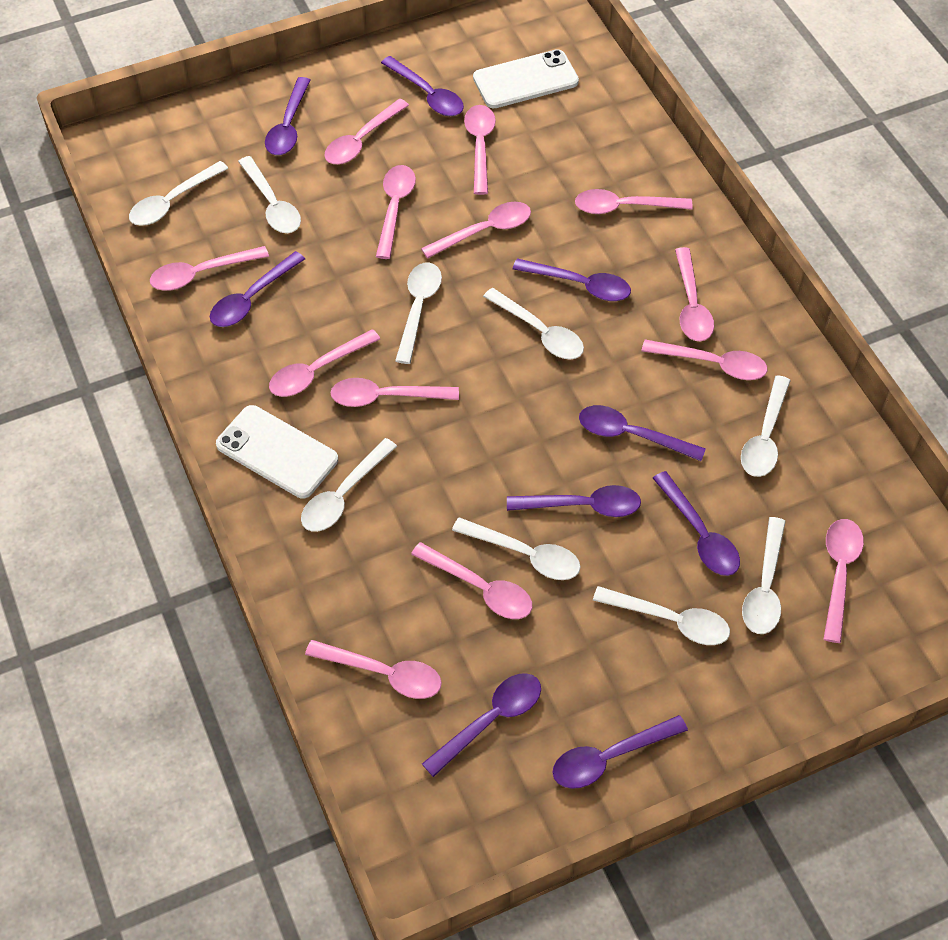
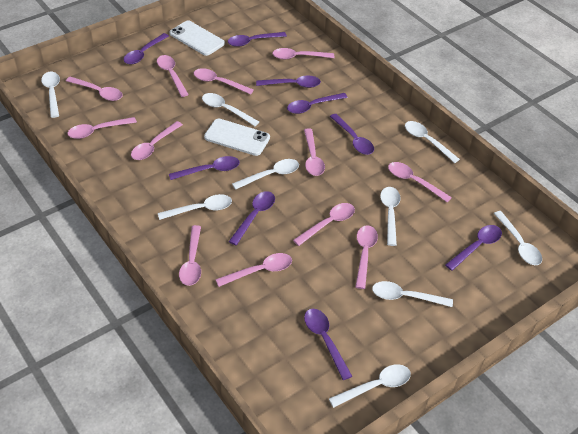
pink spoon: [150,246,269,291] [269,329,380,397] [305,640,442,699] [324,99,409,165] [331,378,459,407] [376,165,416,259] [411,542,532,619] [421,202,531,259] [464,105,496,195] [575,189,693,214] [642,339,767,380] [675,247,714,341] [823,519,864,643] = 13 -> [66,77,122,101] [68,117,137,139] [131,121,183,160] [157,55,189,97] [179,225,201,286] [194,68,254,94] [215,253,292,287] [272,48,334,59] [293,203,355,246] [304,128,325,176] [355,226,378,289] [388,162,452,203] = 12

